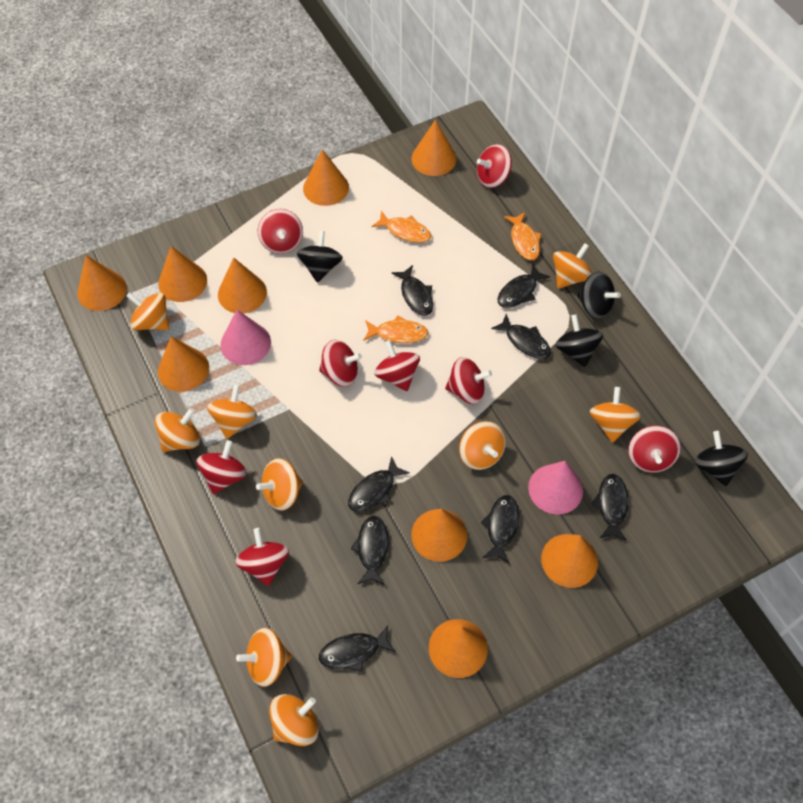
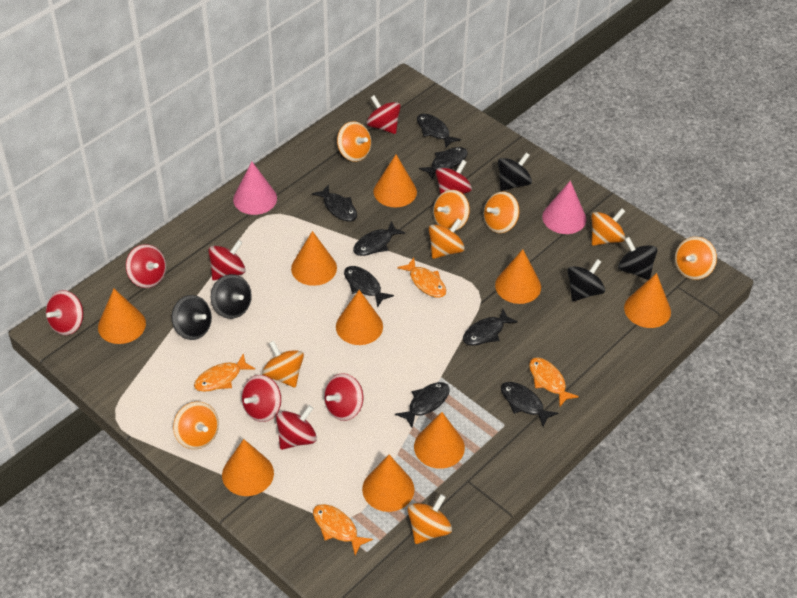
black spinning top: [297,231,343,283] [555,314,603,367] [577,272,621,319] [695,431,748,486] = 4 -> [172,295,212,340] [211,274,252,319] [498,153,532,191] [567,259,605,301] [618,237,657,280] = 5
orange fish: [363,315,428,343] [371,211,431,243] [504,212,541,260] = 3 -> [194,354,255,392] [313,504,373,556] [397,258,446,298] [529,357,579,406] = 4

